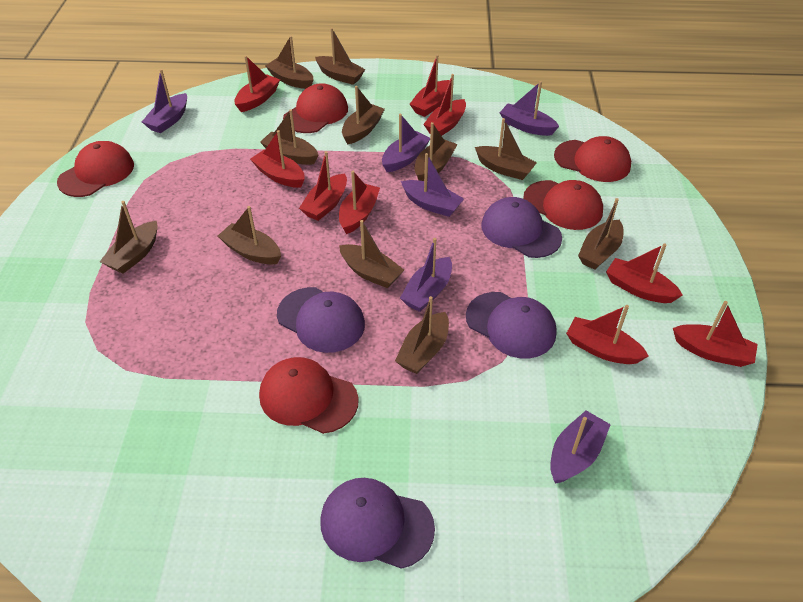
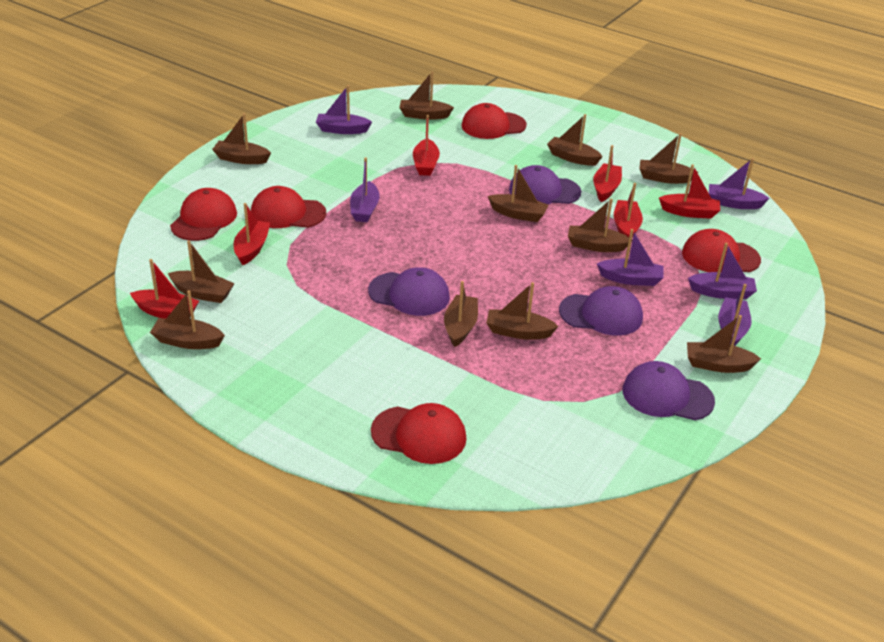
red boat: [235,55,280,112] [250,130,305,188] [299,151,347,221] [339,171,380,234] [410,54,449,117] [423,74,466,136] [566,305,649,364] [606,243,683,303] [673,301,758,367] = 9 -> [130,259,199,318] [233,203,270,265] [413,115,440,176] [593,145,622,202] [614,183,643,238] [659,164,720,219] = 6

